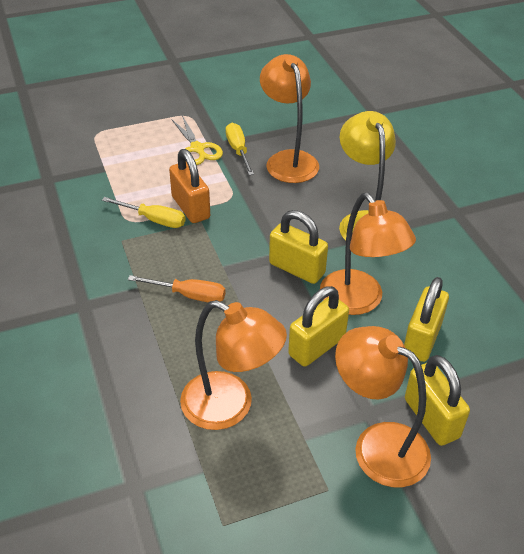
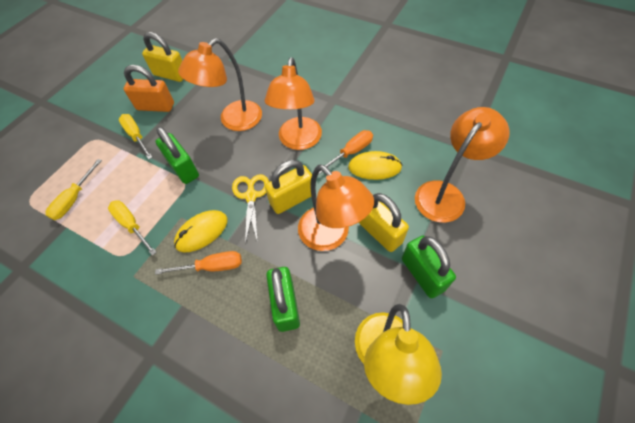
green padlock: none = 0 -> [155,127,199,184] [266,267,300,332] [402,236,456,298] = 3
orange screwdriver: [128,275,225,302] = 1 -> [155,251,242,275] [319,130,373,174] = 2
yellow mouse: none = 0 -> [174,210,228,252] [348,151,402,180] = 2
yellow padlock: [269,210,328,284] [288,286,349,367] [404,277,449,362] [405,355,470,446] = 4 -> [142,32,183,82] [265,160,312,214] [359,193,409,252] = 3
yellow screwdriver: [102,197,186,228] [226,123,254,175] = 2 -> [45,159,102,220] [108,200,157,256] [119,114,153,160] = 3

